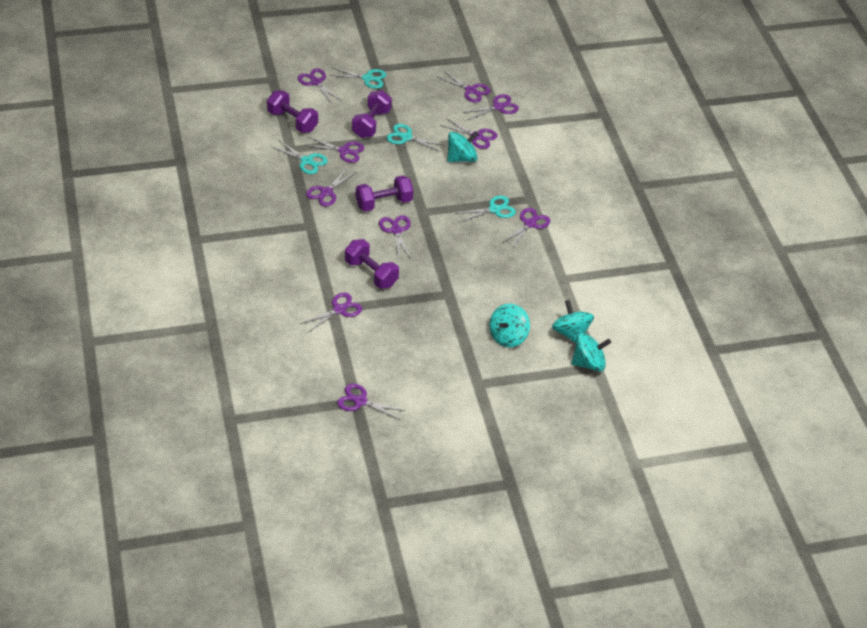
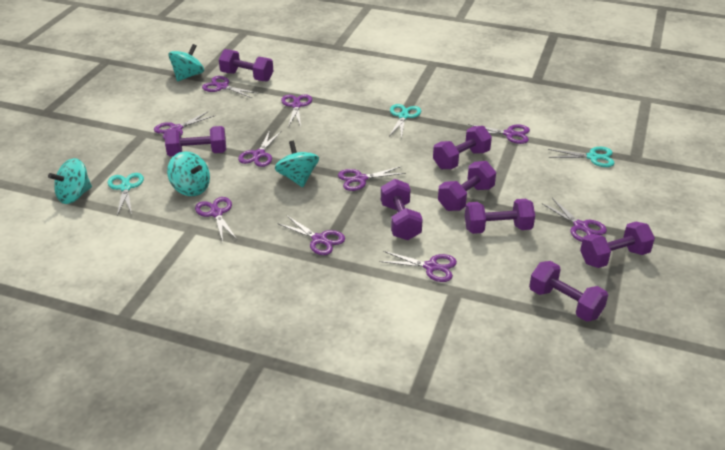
purple dumbbell: [267,90,318,133] [345,239,399,289] [352,90,392,138] [355,175,413,212] = 4 -> [165,126,226,156] [219,49,273,81] [381,179,423,240] [433,126,492,169] [438,161,496,211] [465,199,535,234] [529,261,608,322] [580,222,655,268] = 8
turquoise scissors: [272,140,328,174] [329,68,386,89] [387,124,443,152] [455,195,516,222] = 4 -> [108,173,144,215] [389,104,421,139] [548,147,615,167] = 3

